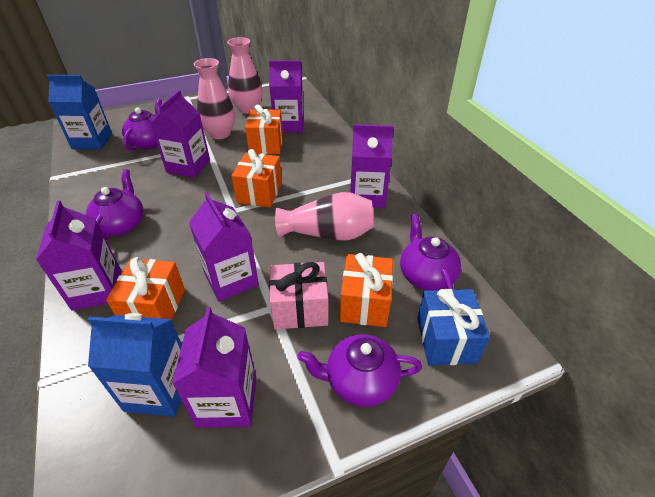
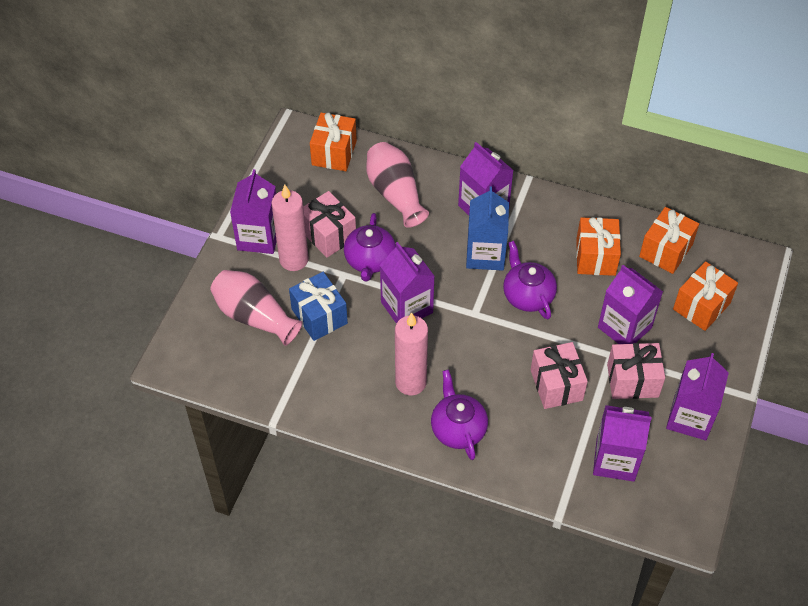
blue carton: [47,75,112,150] [87,313,182,417] = 2 -> [466,186,509,271] = 1
pink candle: none = 0 -> [271,185,309,271] [395,312,428,396] = 2
pink gift: [269,262,328,329] = 1 -> [303,191,356,258] [531,342,588,409] [607,343,665,399] = 3
pink vase: [194,58,235,139] [227,37,263,114] [275,192,374,241] = 3 -> [210,270,302,346] [366,142,429,228] = 2
purple teapot: [86,169,143,240] [122,99,162,151] [298,334,422,407] [400,214,461,291] = 4 -> [344,213,396,281] [431,370,488,460] [503,241,557,319] = 3

